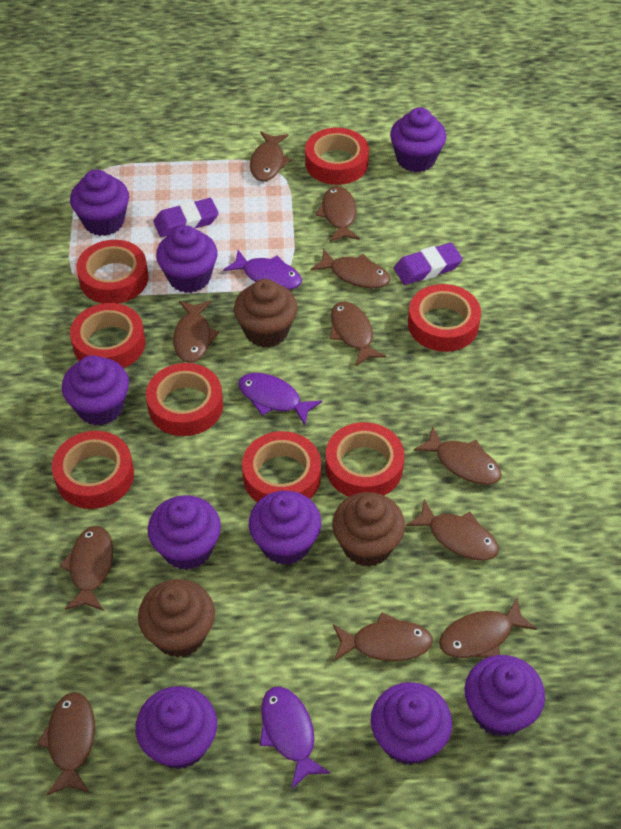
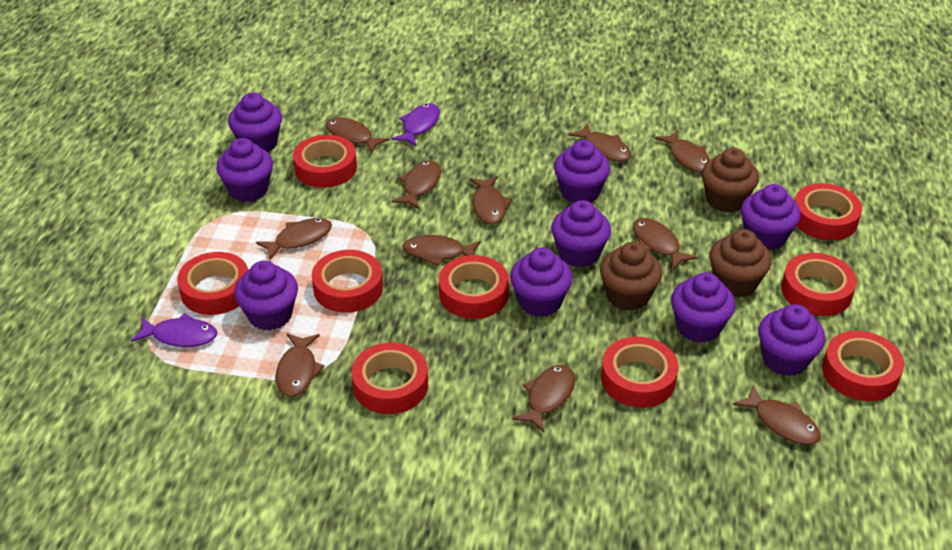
purple eraser: [154,198,219,237] [394,243,463,285] = 2 -> none = 0
purple fish: [223,250,302,290] [238,373,322,425] [260,687,331,789] = 3 -> [131,313,217,347] [392,103,440,146] = 2
red tape: [52,431,134,509] [70,303,145,368] [76,240,148,304] [146,363,223,436] [242,431,321,502] [305,128,369,185] [326,422,404,497] [408,284,481,352] = 8 -> [177,252,248,315] [293,135,357,188] [312,250,383,313] [351,343,428,414] [439,255,509,319] [601,337,679,408] [781,253,857,316] [794,183,862,240] [822,331,904,401] = 9

